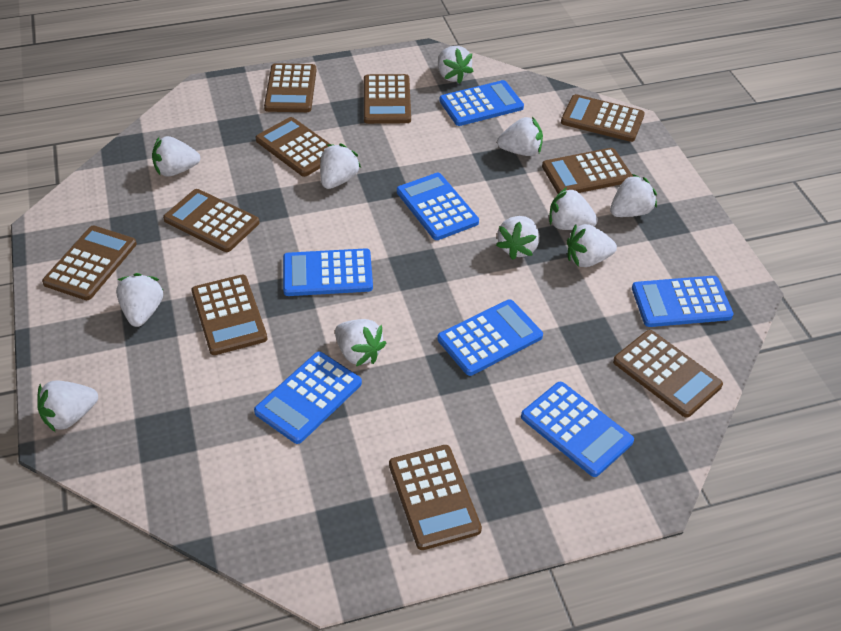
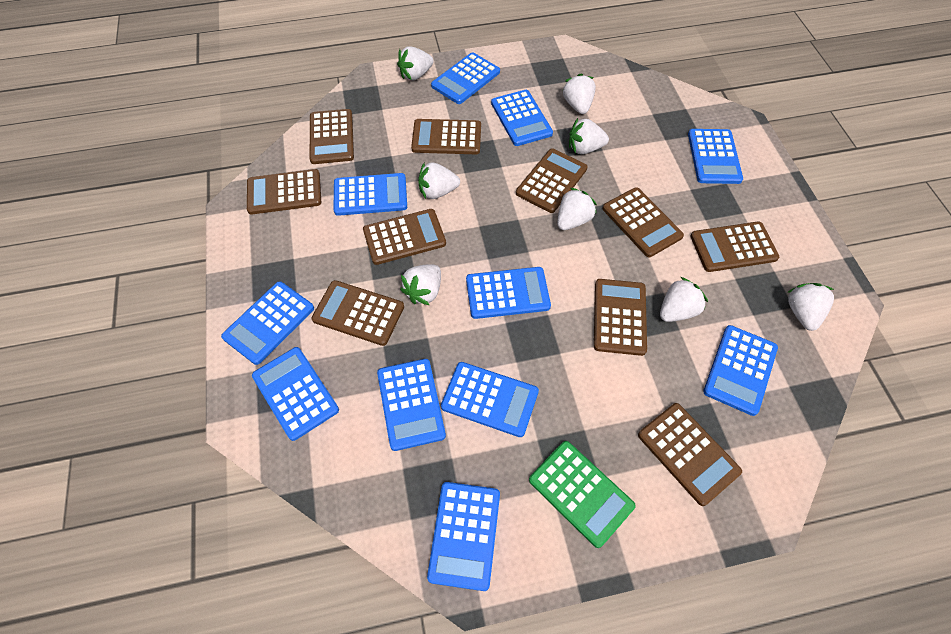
blue calculator: [254,351,362,444] [283,248,373,296] [397,173,479,240] [437,299,543,376] [439,80,524,126] [521,382,634,477] [632,276,734,327] = 7 -> [221,281,314,365] [252,347,339,441] [333,173,407,216] [377,359,446,451] [427,482,500,591] [431,52,500,104] [441,362,539,437] [466,267,551,319] [491,90,553,146] [688,129,743,184] [703,325,778,416] = 11
green calculator: none = 0 -> [529,441,636,548] = 1
white strawberry: [37,381,98,432] [116,273,163,327] [152,136,200,177] [320,143,361,189] [335,319,386,366] [438,46,473,84] [496,216,539,260] [497,117,543,156] [549,187,598,230] [567,224,617,267] [610,174,657,217] = 11 -> [397,46,434,80] [400,264,441,305] [418,162,460,199] [557,188,597,230] [562,73,596,114] [569,118,609,154] [660,277,708,322] [787,283,835,331] = 8

